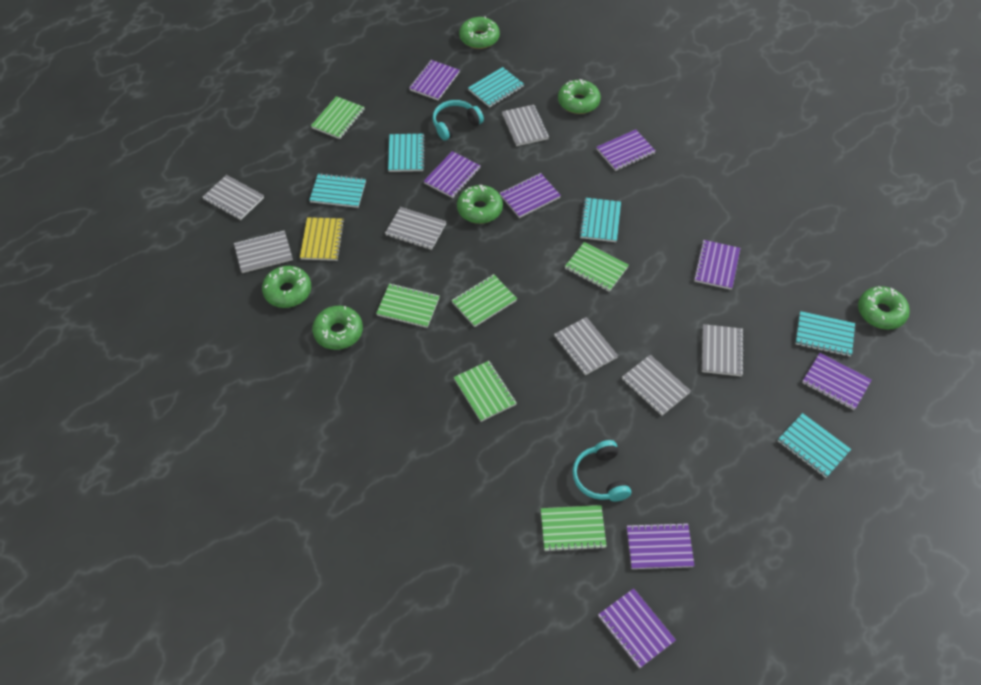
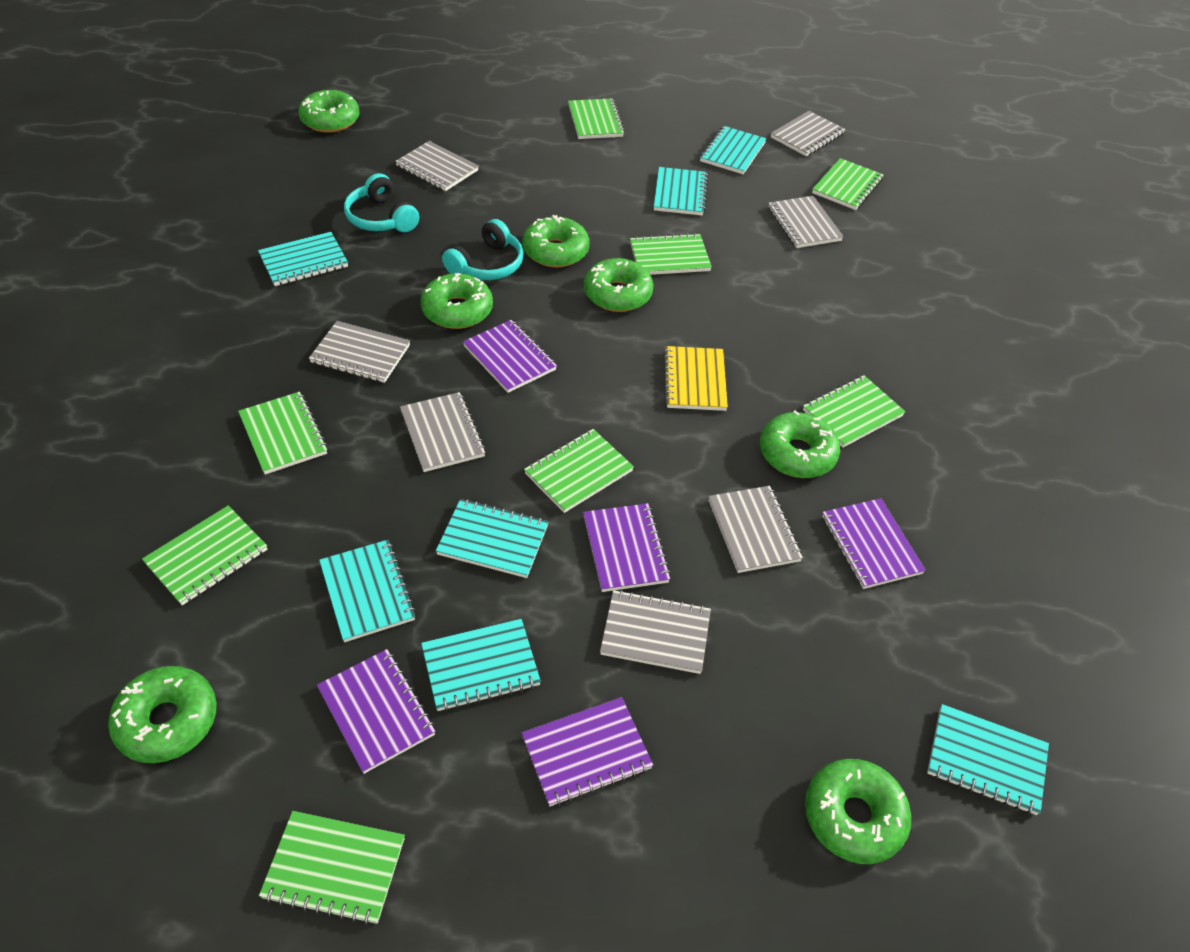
green donut: [262,266,311,308] [312,305,363,350] [457,185,503,224] [459,16,500,49] [558,79,601,114] [858,286,910,330] = 6 -> [108,666,217,763] [298,90,359,133] [420,273,493,329] [522,215,589,267] [584,258,654,312] [760,410,840,478] [805,759,911,864] = 7
green notebook: [311,96,365,139] [376,283,440,328] [451,274,517,327] [454,361,517,422] [541,505,607,552] [565,242,629,292] = 6 -> [142,506,267,605] [238,392,328,475] [259,811,405,925] [524,429,634,513] [568,98,625,139] [630,233,712,275] [803,375,905,448] [812,158,884,210] = 8
purple notebook: [409,60,460,100] [424,151,481,198] [500,173,561,218] [597,129,655,171] [598,588,676,669] [627,522,695,569] [693,240,740,290] [802,353,872,410] = 8 -> [317,649,436,774] [463,320,557,393] [522,697,653,806] [583,503,671,592] [822,498,926,589] = 5
turquoise notebook: [309,173,366,208] [388,134,425,172] [468,67,524,107] [579,198,621,242] [778,413,851,478] [795,311,855,357] = 6 -> [258,232,348,286] [319,540,416,642] [421,619,541,711] [436,499,548,578] [654,167,708,216] [700,126,766,174] [927,704,1049,815] = 7

